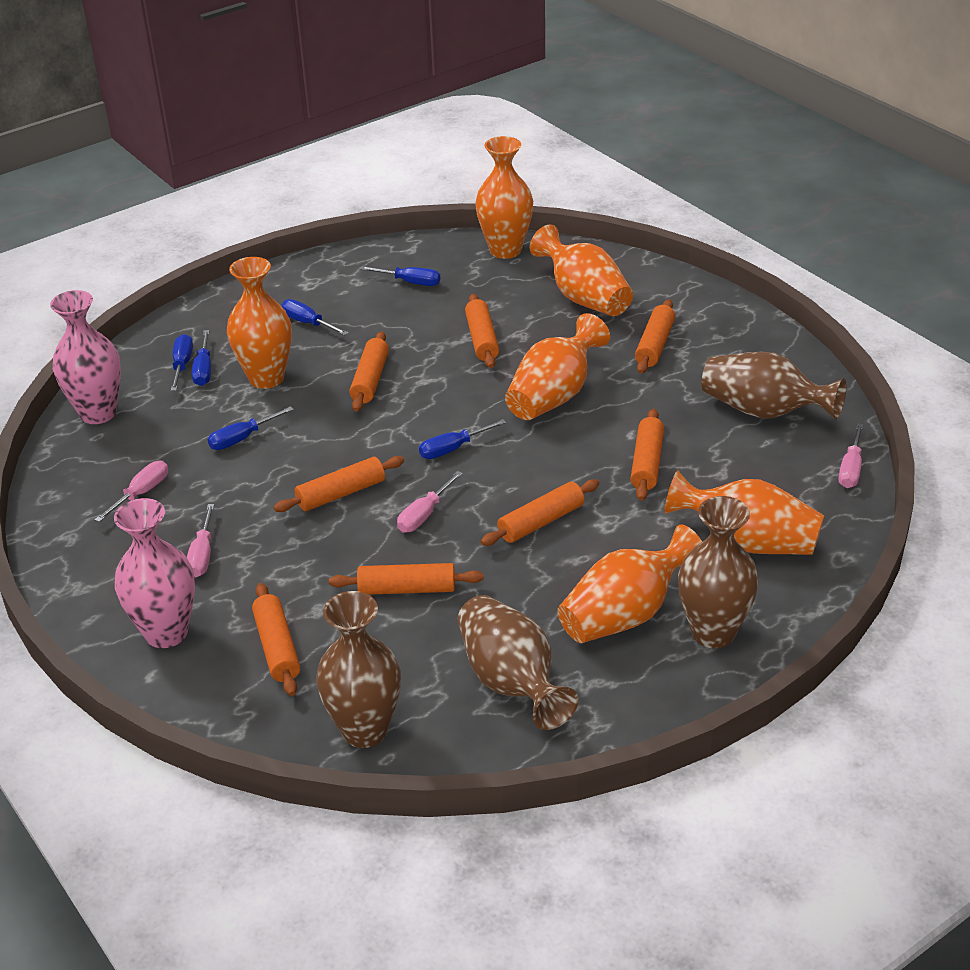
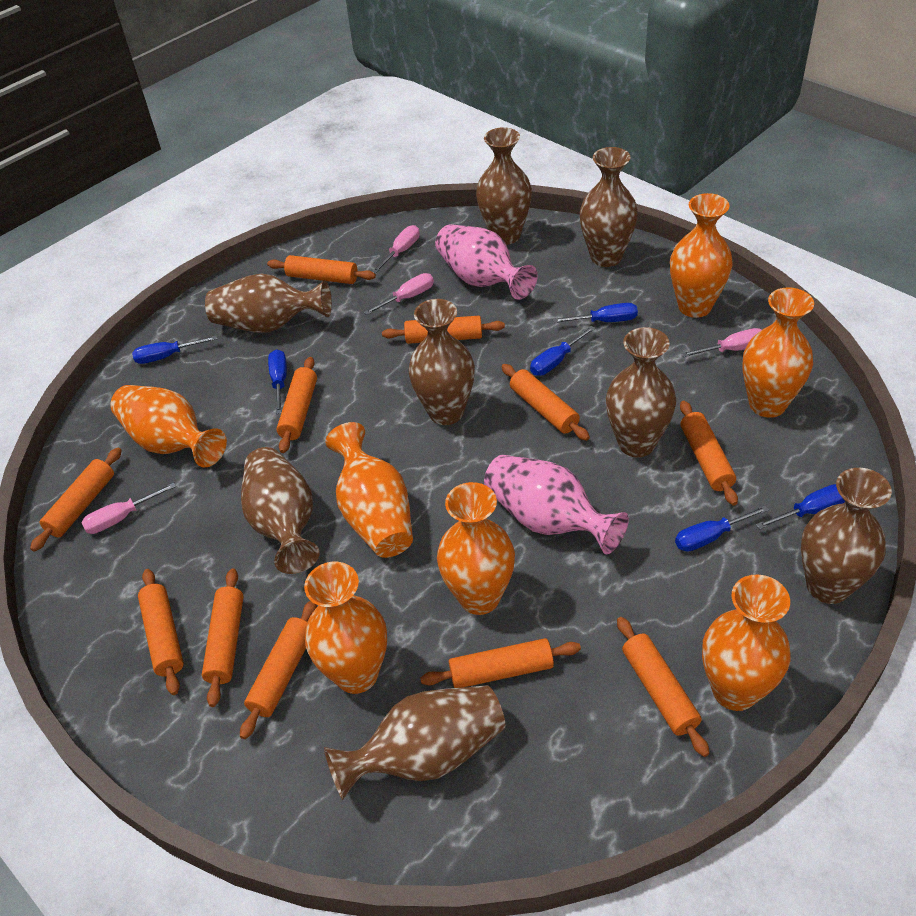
brown vase: [316,591,401,748] [457,595,579,730] [678,496,759,648] [702,352,846,420] = 4 -> [205,274,332,333] [241,447,320,574] [324,685,505,800] [408,299,475,425] [476,127,532,245] [580,147,638,267] [606,327,676,457] [801,468,892,604] = 8
orange rolling pin: [252,583,300,696] [274,456,404,512] [329,563,484,595] [349,331,389,412] [465,294,499,368] [481,479,599,546] [630,409,664,501] [635,299,675,374] = 8 -> [30,448,122,552] [138,569,184,695] [202,568,244,707] [240,601,317,739] [267,255,376,284] [276,357,317,453] [382,316,505,344] [420,638,581,688] [501,364,590,441] [617,617,709,757] [680,401,738,506] = 11
orange vase: [227,257,292,389] [475,136,533,259] [505,313,610,420] [530,225,633,316] [557,525,702,643] [664,470,824,555] = 6 -> [110,385,227,467] [304,562,387,694] [325,422,413,558] [437,482,515,615] [670,193,733,318] [702,575,791,711] [742,287,814,418] = 7

